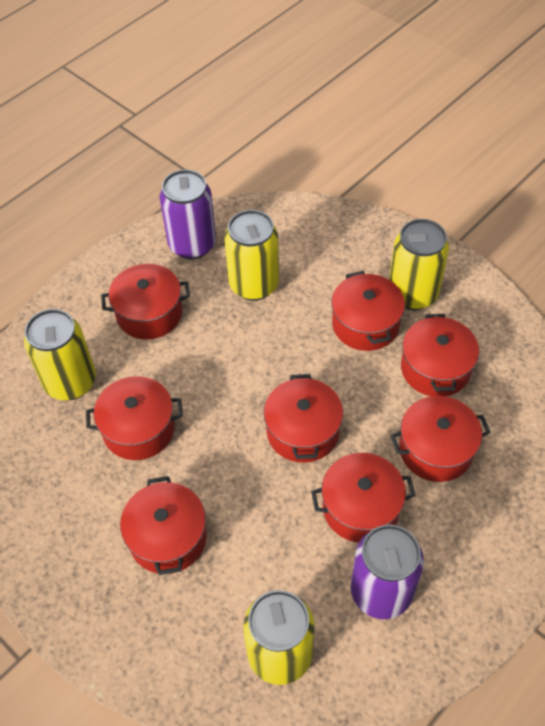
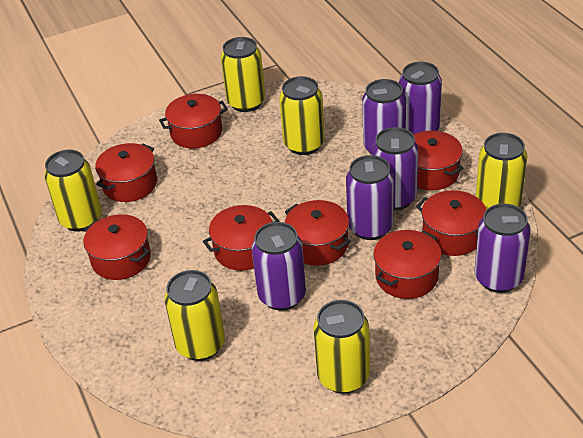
purple can: [159,170,216,259] [351,525,424,619] = 2 -> [252,222,306,311] [346,155,394,240] [362,79,406,155] [372,127,419,211] [399,62,442,134] [474,203,530,293] = 6
yellow can: [24,309,96,400] [224,210,279,301] [243,590,315,685] [389,219,449,310] = 4 -> [44,150,102,232] [164,270,225,361] [221,37,265,112] [279,76,325,155] [313,300,370,394] [476,133,527,210] = 6

